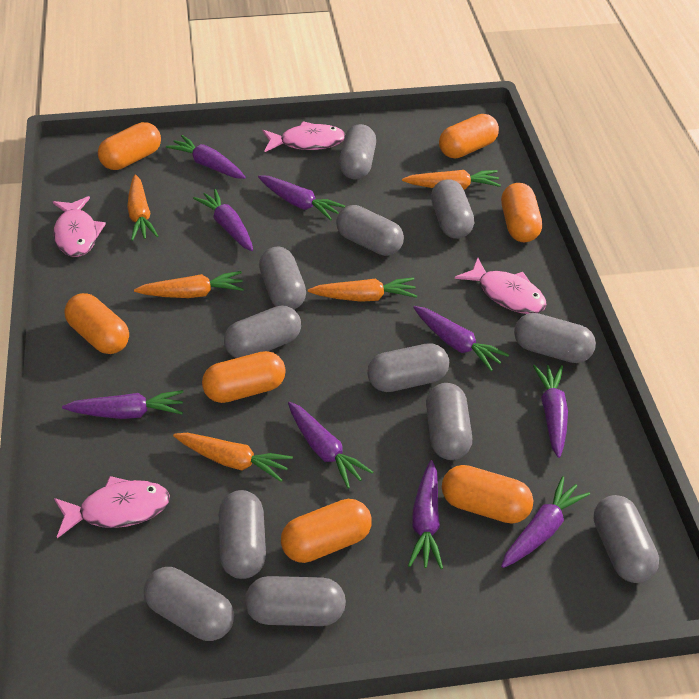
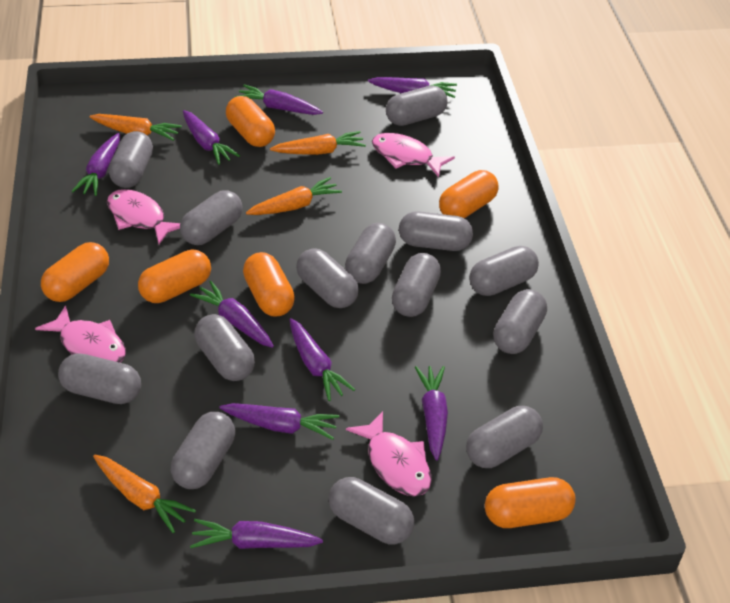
grey capsule: [144,567,234,641] [219,490,266,579] [224,305,301,358] [245,576,346,626] [259,246,306,309] [336,205,404,256] [339,124,376,179] [367,343,449,392] [426,383,472,460] [431,179,474,239] [514,313,596,363] [594,495,659,583] = 12 -> [58,353,141,404] [109,131,153,188] [171,412,235,489] [180,190,243,245] [194,314,255,381] [296,248,359,308] [328,477,414,544] [345,223,396,284] [386,86,447,126] [392,253,441,317] [399,211,473,251] [466,406,543,468] [469,246,539,296] [493,289,547,354] = 14
orange capsule: [64,293,129,354] [98,122,161,170] [202,351,286,403] [281,499,372,563] [439,114,499,158] [442,465,533,524] [501,183,542,242] = 7 -> [41,242,109,302] [138,250,211,303] [226,96,275,147] [243,252,295,317] [439,170,499,218] [485,477,576,528] = 6
orange carrot: [127,174,158,241] [134,271,244,298] [173,433,293,482] [308,277,417,302] [402,170,501,190] = 5 -> [89,114,182,141] [93,455,196,533] [246,177,342,215] [270,131,366,155] = 4

